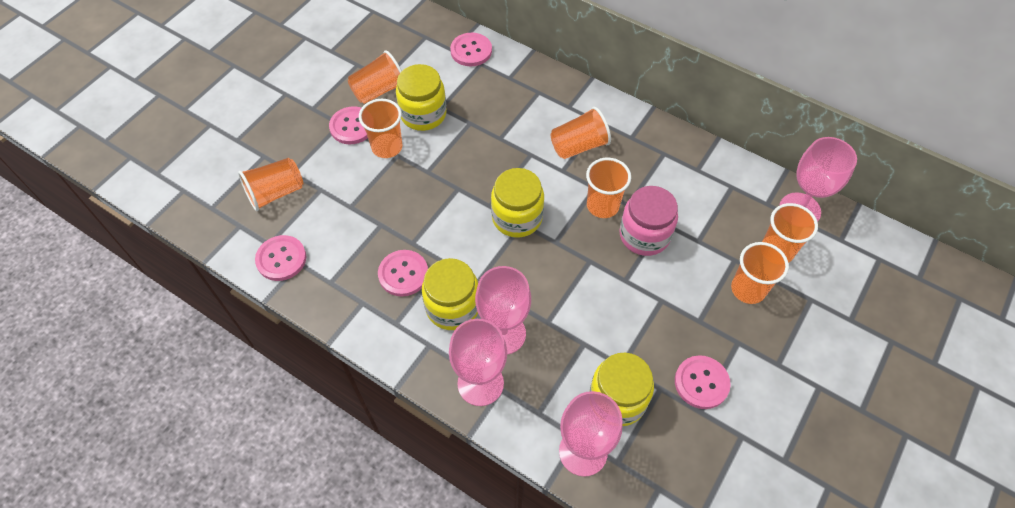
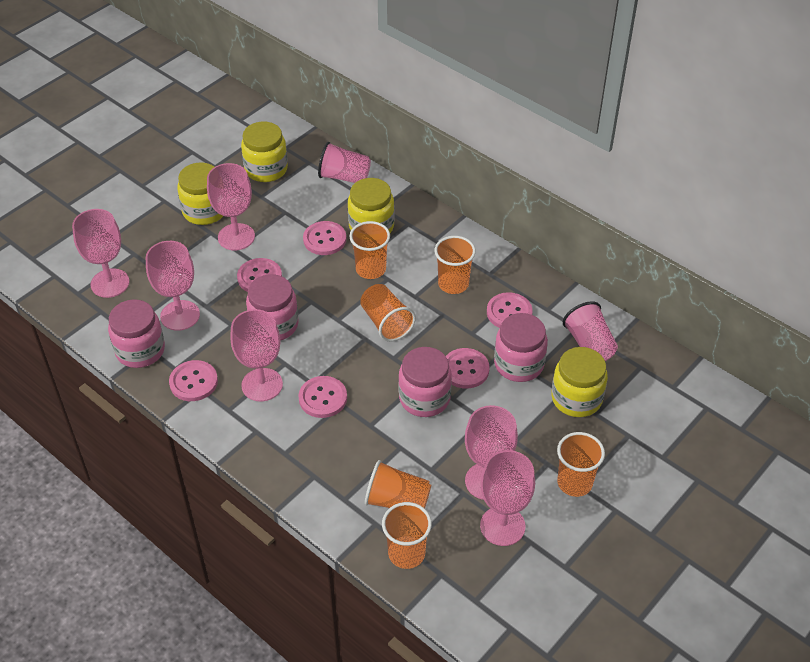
orange cup: [238,158,303,211] [348,50,402,104] [359,99,403,158] [551,107,611,159] [586,158,631,218] [731,242,789,304] [762,203,818,263] = 7 -> [349,221,390,279] [360,284,416,342] [365,460,431,508] [382,502,432,569] [434,236,476,294] [557,432,605,497] = 6
pink button: [255,235,306,281] [329,106,368,144] [378,250,428,297] [450,33,492,67] [675,355,731,409] = 5 -> [169,360,218,401] [237,258,282,292] [298,376,347,418] [303,221,347,255] [446,348,490,389] [487,292,533,328] = 6
pink cup: none = 0 -> [318,142,371,183] [563,301,618,361] = 2
pink goblet: [449,319,507,406] [475,266,531,355] [559,391,623,477] [779,137,857,222] = 4 -> [72,209,130,298] [146,241,200,331] [207,163,255,250] [230,309,283,402] [465,405,518,500] [480,450,535,546] = 6
pink jar: [620,186,678,256] = 1 -> [108,299,165,368] [246,274,299,341] [398,347,452,417] [494,313,548,382] = 4

